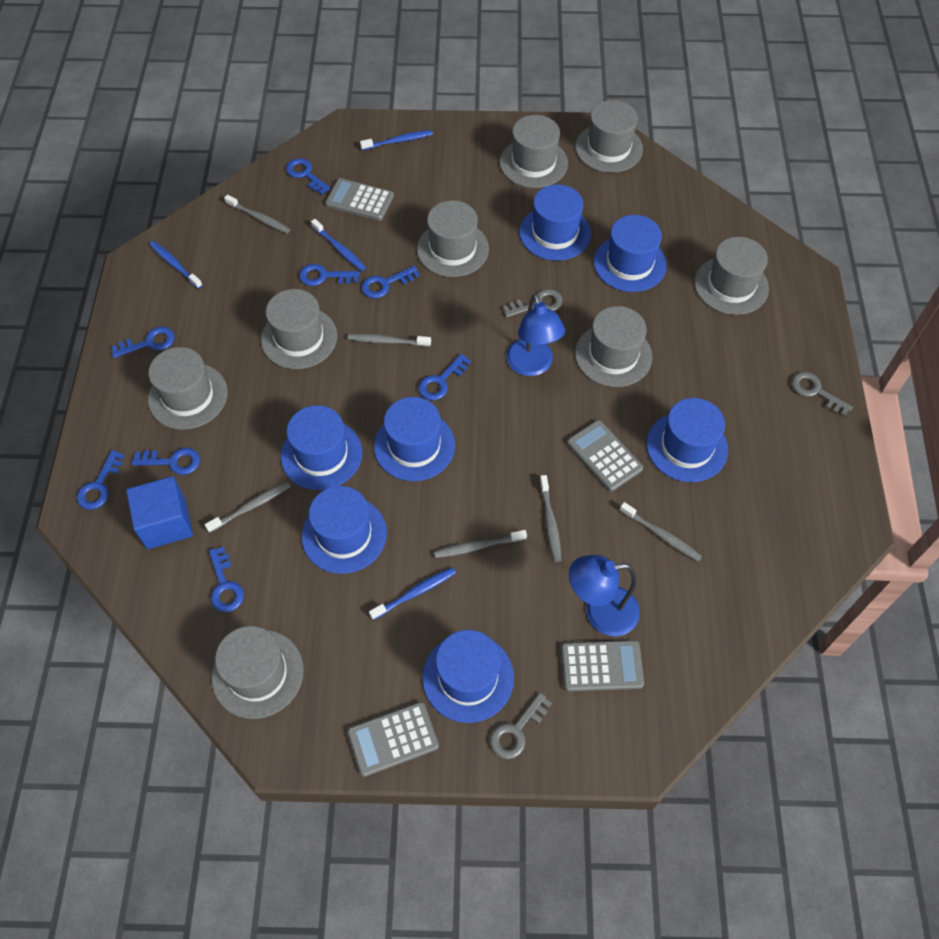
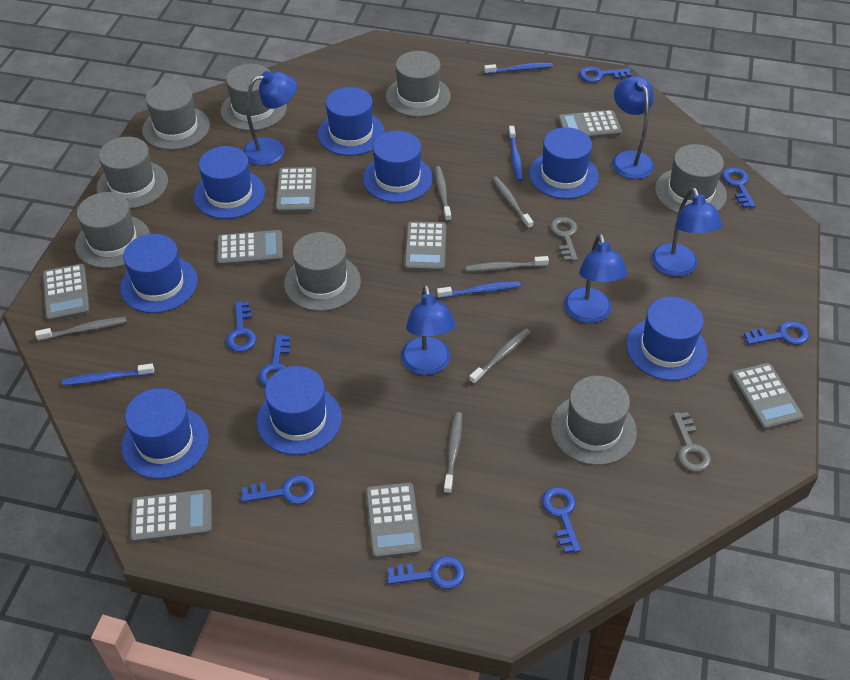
blue cube: [126,476,193,549] = 1 -> none = 0
blue hat: [281,405,362,490] [301,486,387,574] [374,397,455,481] [422,630,514,723] [519,185,591,261] [594,215,667,292] [647,398,728,482] = 7 -> [120,234,198,313] [121,388,209,479] [193,146,265,219] [256,366,342,455] [317,87,385,156] [363,131,433,203] [529,127,599,199] [626,297,708,381] = 8
blue lamp: [506,293,565,376] [569,555,640,636] = 2 -> [243,71,297,165] [401,285,456,375] [564,234,627,323] [612,76,654,179] [651,188,723,277] = 5
grey calculator: [325,178,394,221] [347,702,439,777] [561,640,644,692] [567,420,643,491] = 4 -> [43,264,90,322] [130,489,212,543] [217,230,283,266] [275,167,317,213] [366,482,422,559] [404,221,446,272] [558,110,622,139] [730,363,803,430] = 8
grey key: [490,692,552,759] [503,289,563,318] [791,372,853,416] = 3 -> [550,217,578,261] [673,412,711,472] = 2

